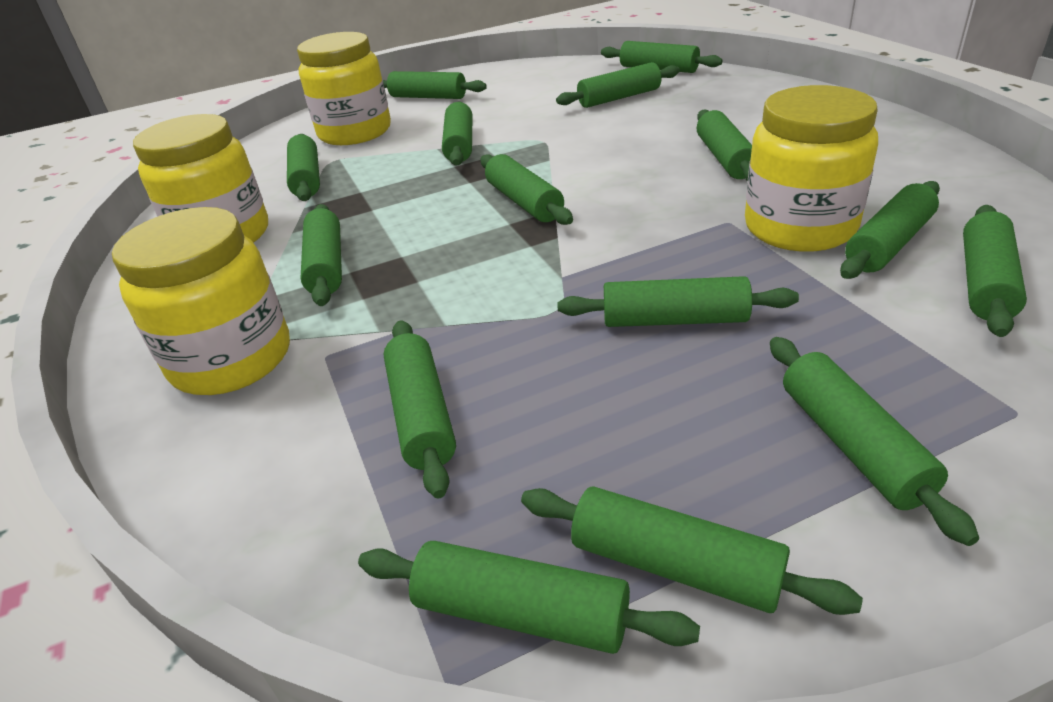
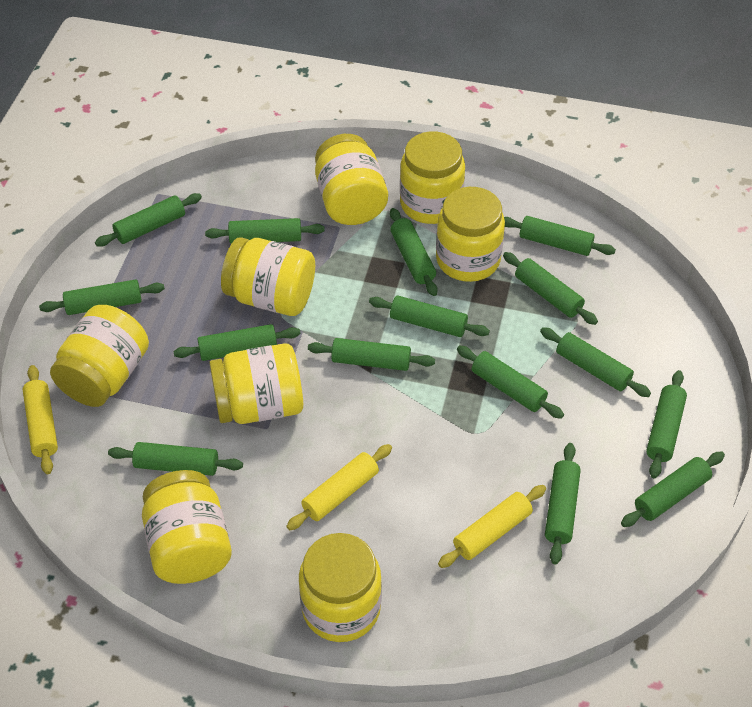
yellow jar: [112,207,290,395] [133,114,268,243] [297,32,391,145] [745,85,878,252] = 4 -> [50,305,149,407] [142,470,232,584] [209,343,303,424] [221,237,315,316] [299,533,382,642] [315,134,388,225] [400,131,465,224] [436,187,505,282] = 8
yellow rolling pin: none = 0 -> [23,365,58,474] [286,444,392,530] [438,485,546,568] = 3

